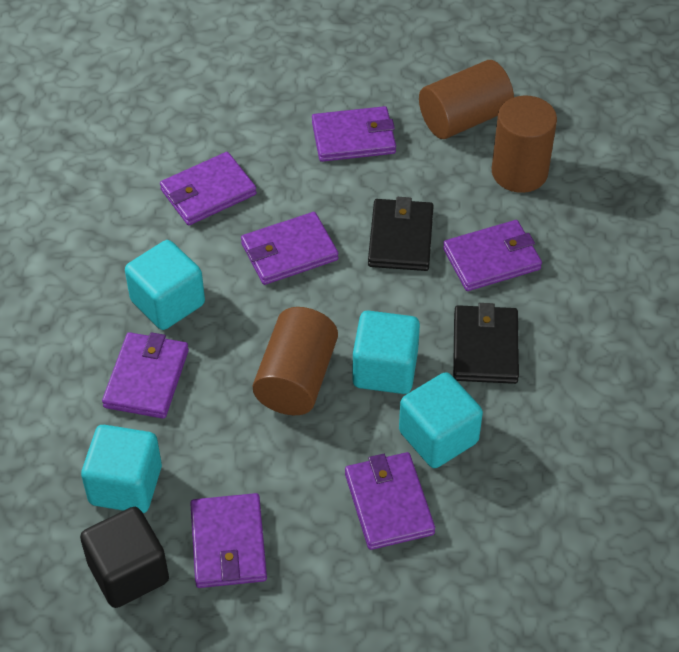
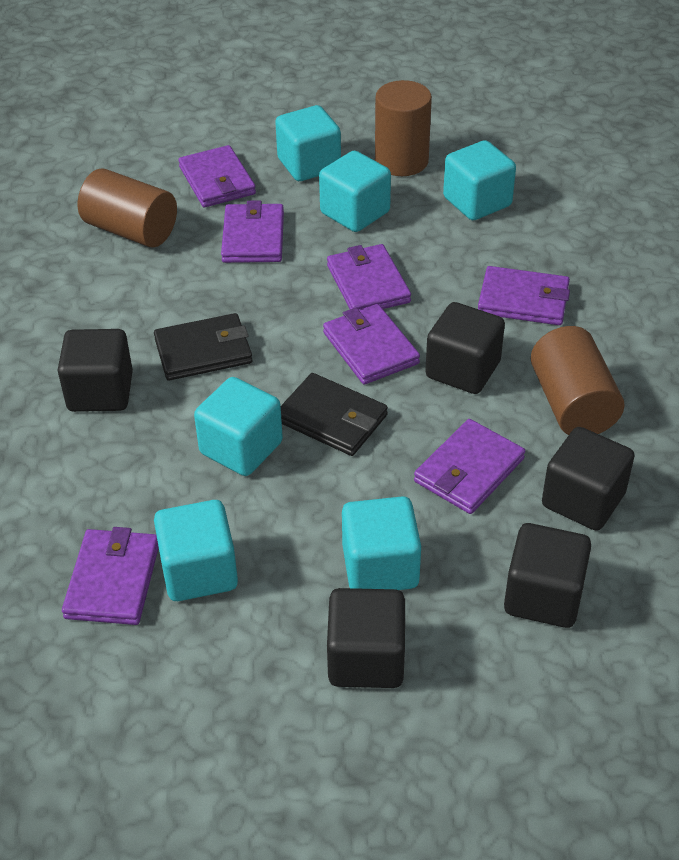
black cube: [80,507,169,608] = 1 -> [57,329,133,412] [327,588,405,688] [425,302,505,394] [504,523,591,628] [542,427,634,531] = 5
turquoise cube: [81,425,162,513] [125,240,205,330] [352,310,420,394] [399,372,483,468] = 4 -> [154,500,238,601] [194,377,283,476] [275,105,341,181] [319,151,391,232] [342,496,421,590] [443,140,516,220] = 6

